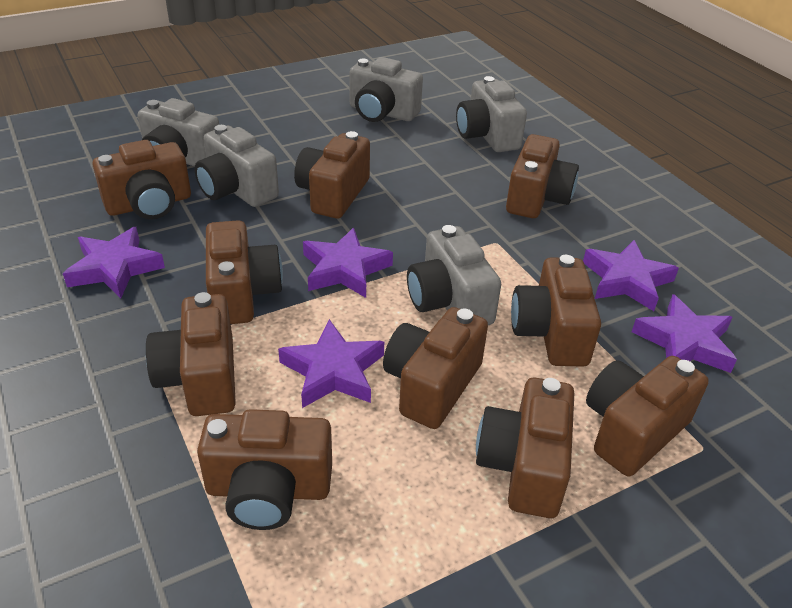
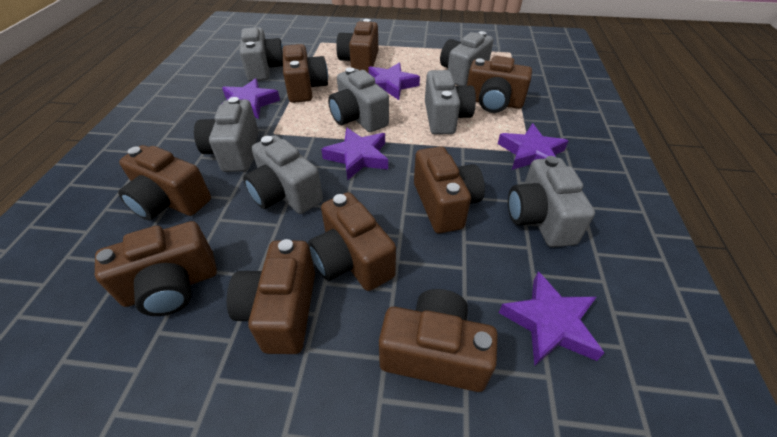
brown camera: [92,140,191,220] [146,292,236,416] [197,409,332,530] [206,220,283,324] [294,131,370,219] [383,307,488,429] [476,378,574,518] [506,134,579,218] [511,255,601,367] [586,356,709,477] = 10 -> [95,221,217,316] [118,145,211,221] [227,239,315,354] [283,44,328,103] [308,192,396,291] [336,19,378,73] [379,289,498,392] [414,146,485,233] [467,56,532,113] = 9
grey camera: [138,98,219,167] [194,125,279,207] [349,57,423,122] [407,225,501,325] [456,76,527,152] = 5 -> [194,97,258,172] [240,27,283,81] [243,135,323,214] [328,67,389,132] [425,70,476,135] [440,31,493,86] [508,156,595,247] = 7

